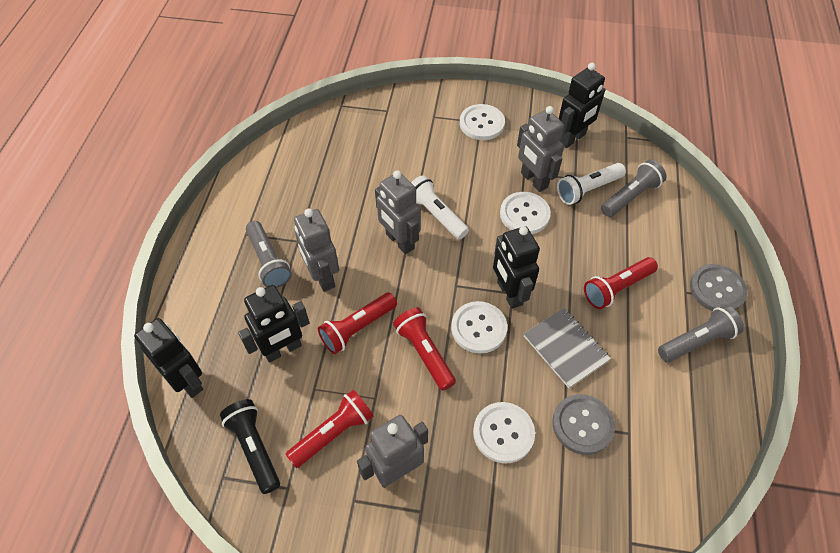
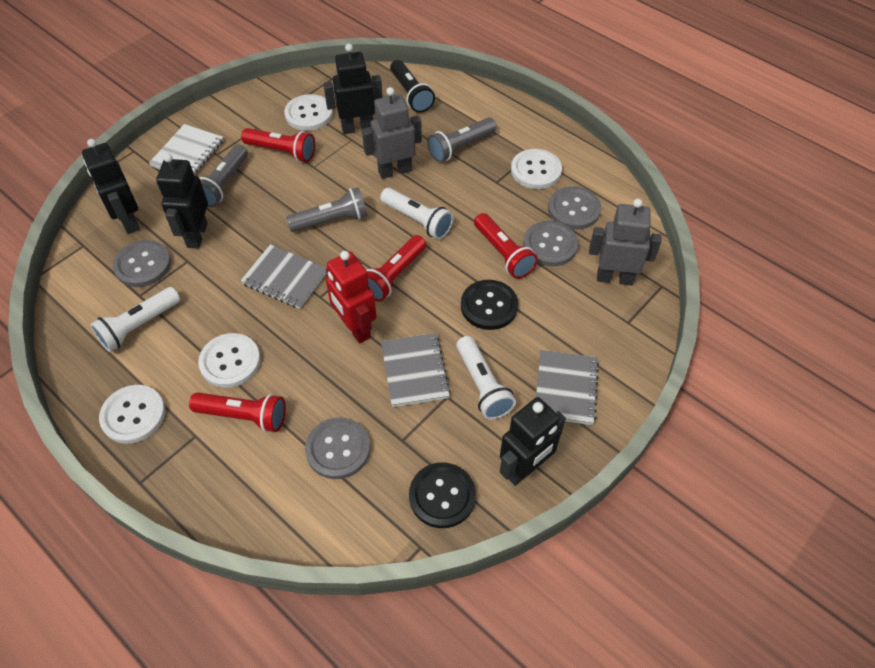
black button: none = 0 -> [409,463,476,528] [461,280,518,330] = 2
grey button: [552,394,615,455] [690,264,747,311] = 2 -> [113,240,171,287] [305,417,370,479] [523,221,578,266] [548,186,601,229] = 4
grey notebook: [524,308,611,388] = 1 -> [240,244,327,309] [381,333,451,407] [536,350,599,425] = 3
grey robot: [294,209,339,292] [357,415,428,488] [375,170,421,254] [517,106,564,192] = 4 -> [362,87,422,179] [589,199,662,286] = 2
red robot: none = 0 -> [326,251,376,343] = 1
white flashlight: [411,175,469,240] [557,163,626,205] = 2 -> [90,287,180,352] [380,188,453,239] [456,336,516,420] = 3
white notebook: none = 0 -> [149,124,224,174] = 1

